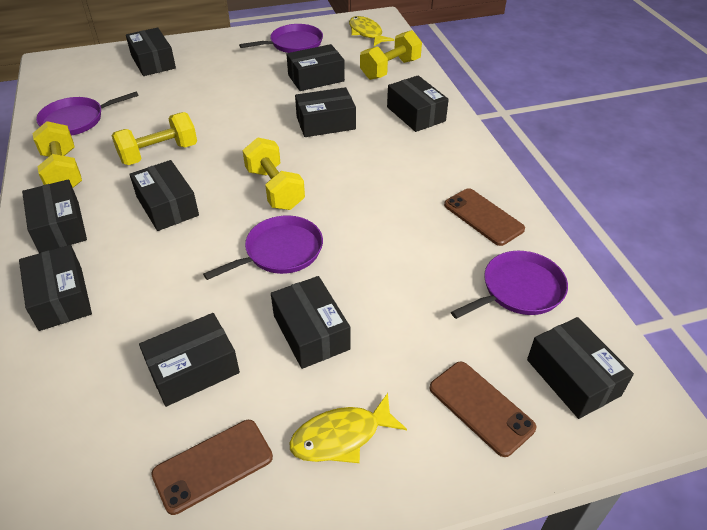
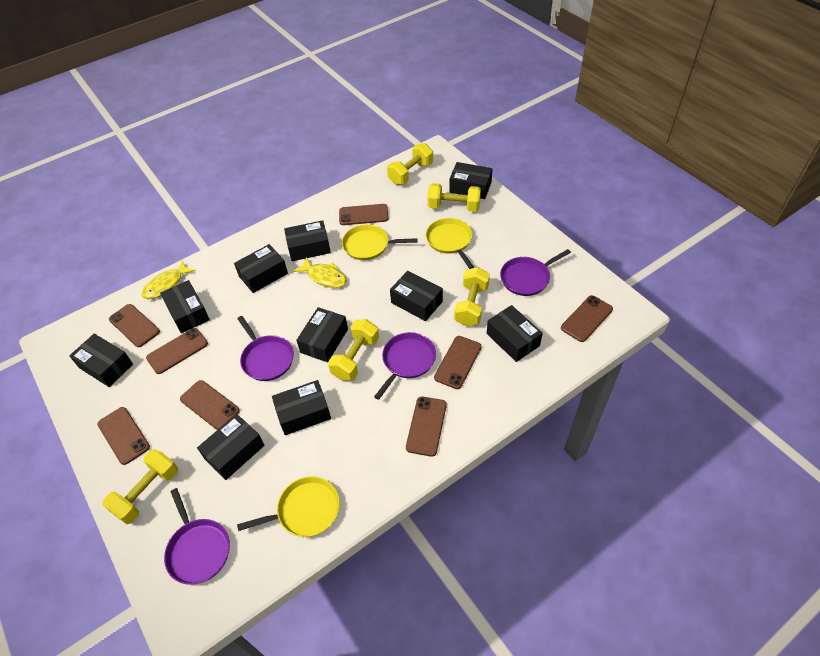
brown phone: [151,420,273,515] [430,362,537,457] [444,188,525,246] = 3 -> [97,407,150,465] [109,304,160,347] [146,328,208,374] [180,380,240,430] [339,204,389,225] [406,396,447,457] [434,336,482,389] [561,295,613,342] = 8
yellow dumbbell: [33,121,82,188] [112,112,197,165] [243,137,305,210] [360,30,422,80] = 4 -> [102,449,178,524] [328,319,379,381] [387,143,433,185] [428,183,481,212] [454,267,490,326] = 5
yellow pan: none = 0 -> [237,476,340,537] [342,224,418,260] [426,218,474,269] = 3

